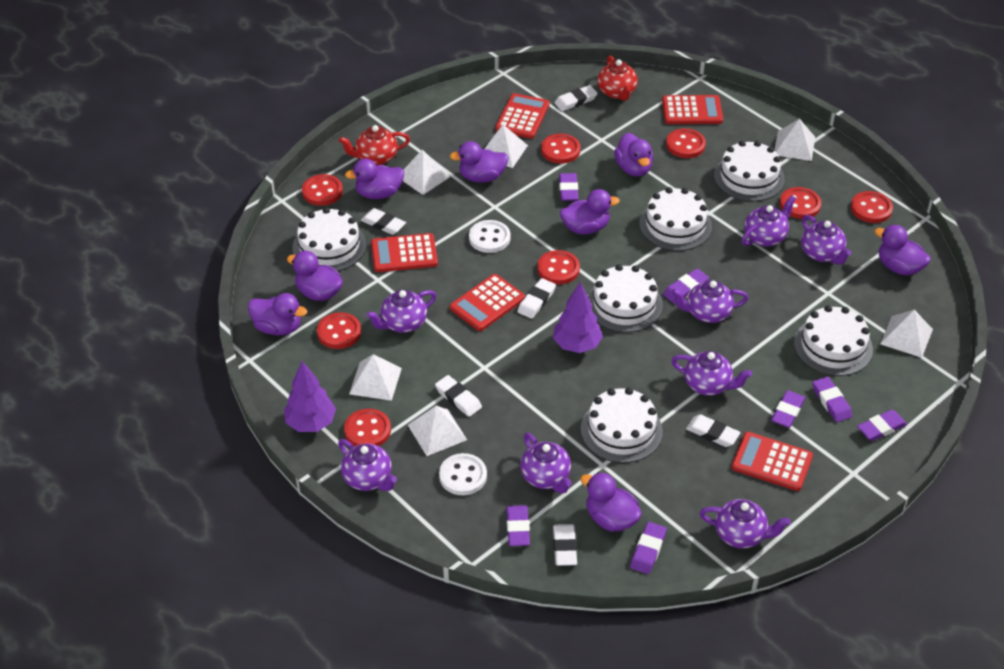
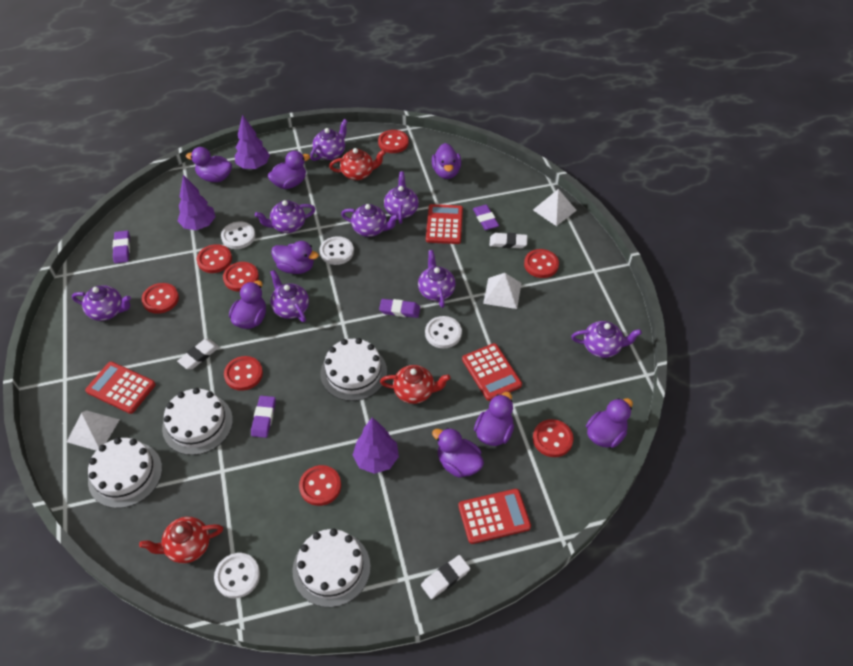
purple eraser: [506,505,530,546] [559,173,579,201] [630,522,667,574] [663,268,709,304] [771,390,806,428] [812,377,852,422] [857,410,907,441] = 7 -> [113,231,130,263] [251,396,276,438] [379,299,420,318] [473,205,499,230] = 4
purple tree: [284,361,336,432] [553,282,603,353] = 2 -> [178,175,216,230] [235,115,270,169] [353,417,399,474] = 3
red calculator: [371,233,438,272] [450,274,525,331] [495,93,549,139] [662,95,723,124] [731,432,813,491] = 5 -> [85,361,156,414] [426,204,463,244] [458,489,531,544] [462,343,522,401] = 4
red teapot: [339,125,410,165] [598,56,638,101] = 2 -> [139,517,223,563] [329,148,386,180] [380,365,450,404] = 3
white button: [439,453,487,495] [469,220,510,253] = 2 -> [214,553,260,598] [221,222,255,249] [320,236,354,265] [425,316,462,349] = 4
white cake: [292,207,366,271] [581,388,663,463] [588,264,663,332] [639,187,712,251] [714,141,785,201] [794,305,873,376] = 6 -> [88,437,162,508] [162,388,233,455] [292,529,371,607] [320,338,387,401] = 4
white eraser: [361,208,406,235] [435,375,482,417] [517,278,556,319] [553,524,577,566] [555,85,598,111] [686,414,741,447] = 6 -> [177,339,219,370] [421,555,470,599] [490,233,527,248] = 3
white pyramid: [349,354,402,401] [403,149,451,195] [408,406,467,456] [485,125,528,168] [774,119,815,161] [880,310,933,358] = 6 -> [67,410,120,451] [483,273,521,309] [533,189,577,226] = 3

